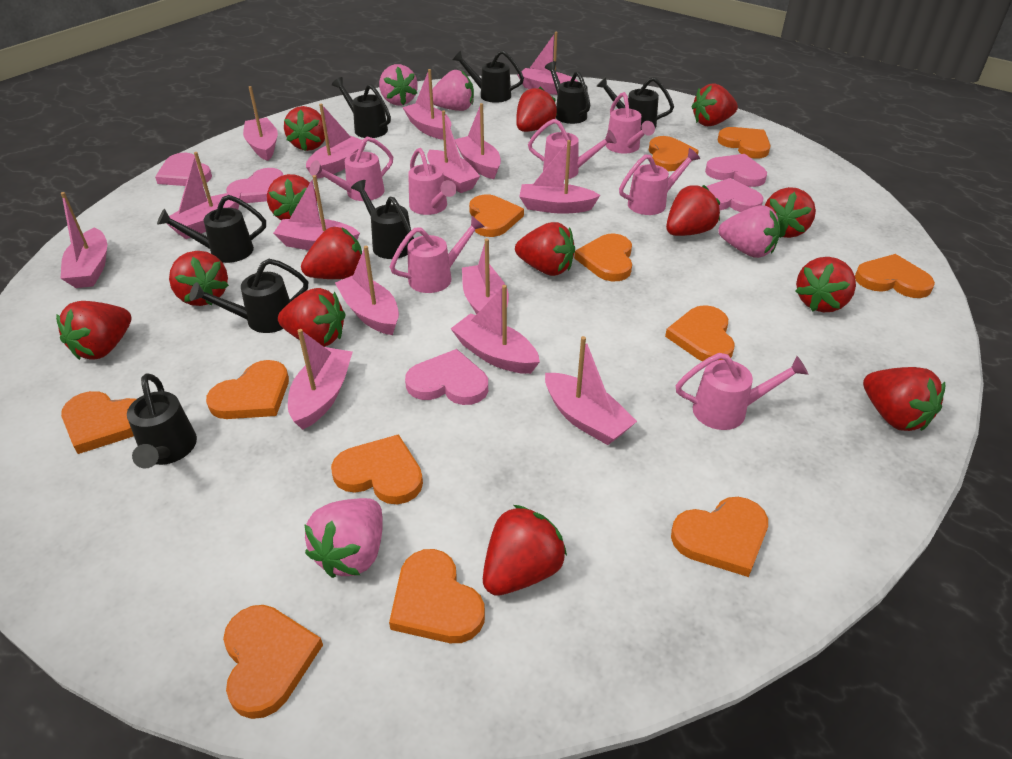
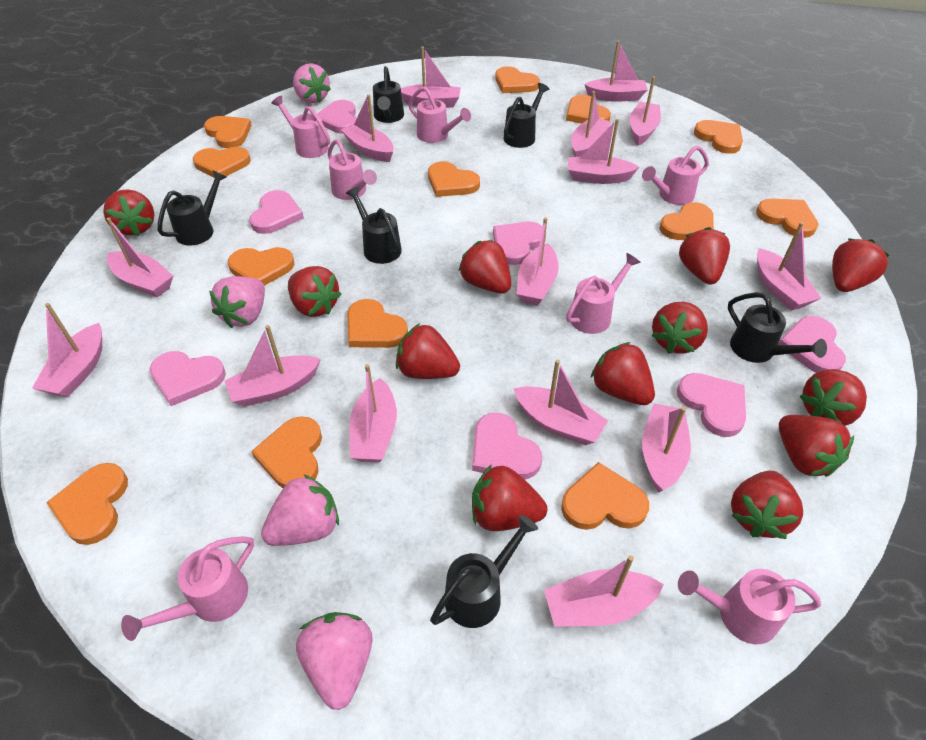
black watering can: [127,373,197,469] [157,195,266,263] [189,259,308,333] [332,77,391,138] [351,180,414,259] [453,50,524,103] [545,61,590,124] [596,77,674,130] = 8 -> [158,170,227,246] [346,186,402,264] [373,66,404,123] [430,515,538,628] [504,83,549,148] [728,292,827,363] = 6
orange heart: [61,391,136,454] [206,360,289,419] [223,605,323,719] [331,434,423,504] [389,549,485,643] [469,194,524,237] [574,233,632,281] [649,136,699,171] [665,305,735,361] [671,497,768,577] [718,127,771,159] [855,254,935,298] = 12 -> [46,463,128,545] [193,147,251,177] [204,116,252,148] [228,247,294,286] [251,416,322,488] [347,299,408,348] [428,161,480,197] [495,66,540,93] [561,462,649,530] [566,94,611,124] [659,202,714,240] [694,120,743,154] [756,198,818,238] = 13
pink heart: [155,153,212,186] [226,168,283,203] [405,349,488,405] [705,154,767,187] [706,178,764,212] = 5 -> [150,351,226,406] [249,190,304,234] [317,100,357,133] [472,413,542,480] [493,222,546,265] [677,373,746,437] [778,316,846,373] = 7
red strawberry: [56,301,131,360] [169,251,229,306] [267,174,317,221] [278,288,346,347] [284,106,325,151] [301,227,362,279] [483,505,567,596] [515,222,575,276] [516,87,557,132] [666,185,720,236] [691,83,738,126] [764,187,816,238] [795,257,856,312] [863,367,945,431] = 14 -> [103,189,155,236] [288,266,341,317] [396,323,460,379] [459,240,511,294] [472,464,547,531] [591,342,655,405] [652,302,708,354] [679,227,730,285] [731,471,803,539] [779,415,854,477] [800,369,867,426] [832,238,890,292] = 12

